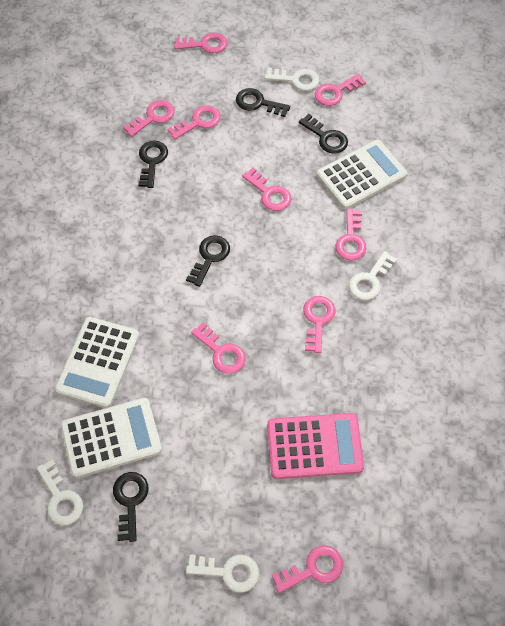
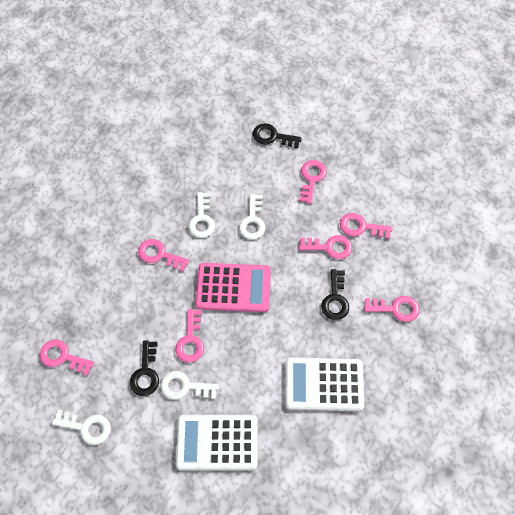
black key: [113,472,149,542] [138,141,168,188] [186,235,230,287] [236,88,290,117] [299,114,348,153] = 5 -> [130,340,159,396] [253,123,302,148] [321,269,349,320] = 3
pink key: [123,100,175,137] [167,105,221,140] [174,32,227,53] [191,322,246,374] [242,168,291,211] [272,545,343,593] [303,296,335,353] [315,74,366,106] [336,209,366,260] = 9 -> [40,339,95,375] [138,239,190,272] [176,309,204,363] [299,160,327,204] [299,235,352,259] [340,213,392,239] [364,296,420,322] = 7
white calculator: [55,317,140,408] [61,398,162,478] [317,140,407,209] = 3 -> [176,415,258,471] [285,357,364,411] = 2

